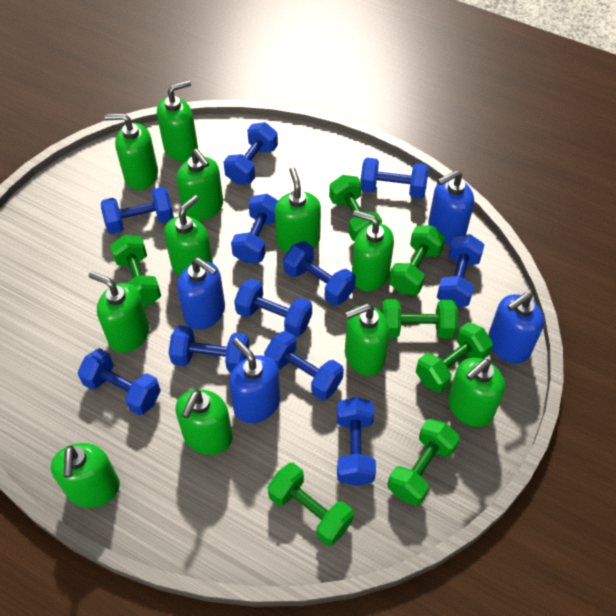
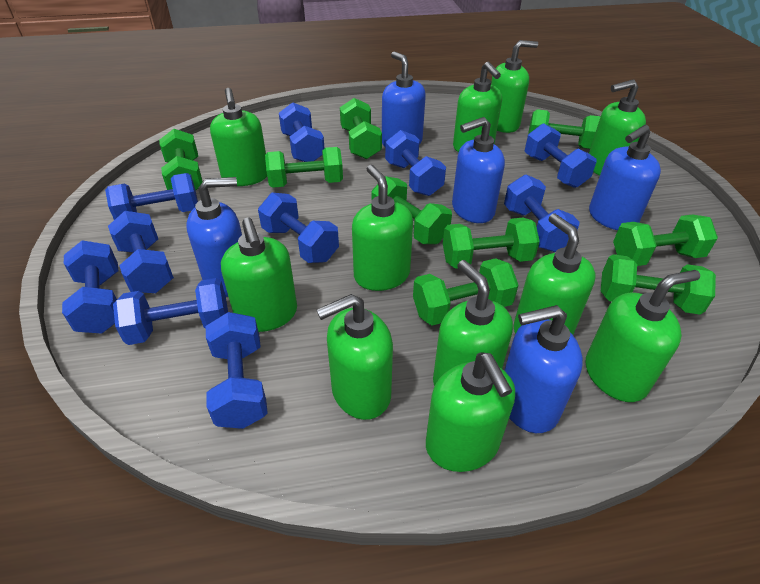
blue dumbbell: [77,348,161,416] [101,187,174,234] [169,326,250,373] [223,122,278,184] [231,194,278,264] [234,278,312,337] [264,331,344,400] [283,241,356,306] [337,397,376,486] [360,158,428,198] [437,234,485,307] = 11 -> [62,240,118,334] [105,173,198,220] [108,211,174,293] [113,278,228,345] [206,312,268,429] [258,192,339,263] [279,102,324,162] [385,130,446,196] [504,174,580,252] [525,123,597,188] = 10
blue soap dispenser: [177,258,225,330] [229,338,280,423] [428,170,474,245] [488,293,544,364] = 4 -> [186,177,242,297] [382,51,426,147] [452,117,505,223] [504,305,583,433] [589,125,661,230] = 5
green dumbbell: [110,235,161,307] [268,463,354,546] [329,175,382,241] [381,299,458,339] [388,419,460,506] [389,226,445,295] [416,322,493,393] = 7 -> [159,129,203,191] [265,147,343,188] [340,98,382,159] [371,176,452,244] [413,258,518,326] [443,218,540,269] [528,109,601,149] [601,254,716,315] [613,214,718,266] = 9

